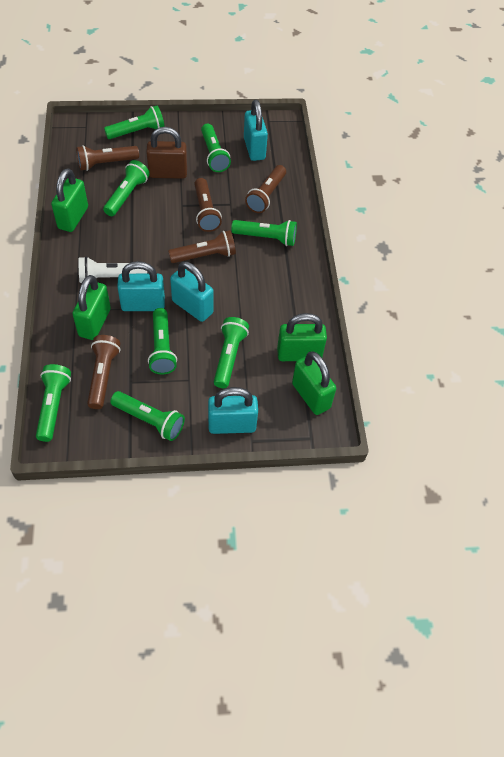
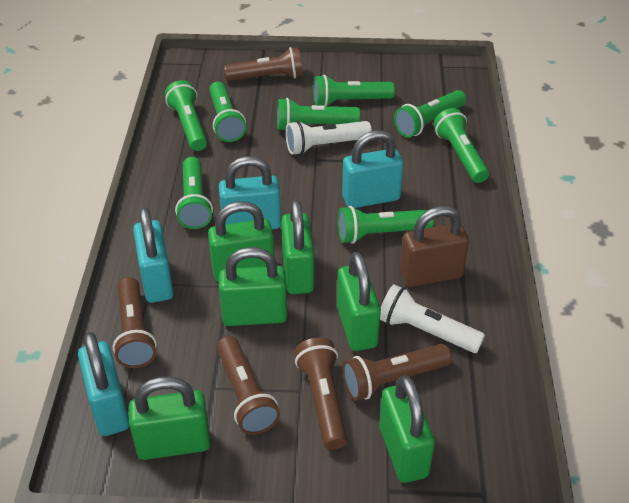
green padlock: [51,168,88,232] [73,275,111,340] [277,313,327,361] [292,351,336,415] = 4 -> [128,376,210,460] [208,201,274,282] [219,247,287,326] [281,199,314,294] [337,252,381,351] [379,375,435,483] = 6
white flashlight: [78,256,147,283] = 1 -> [286,121,372,155] [380,284,485,353] = 2

